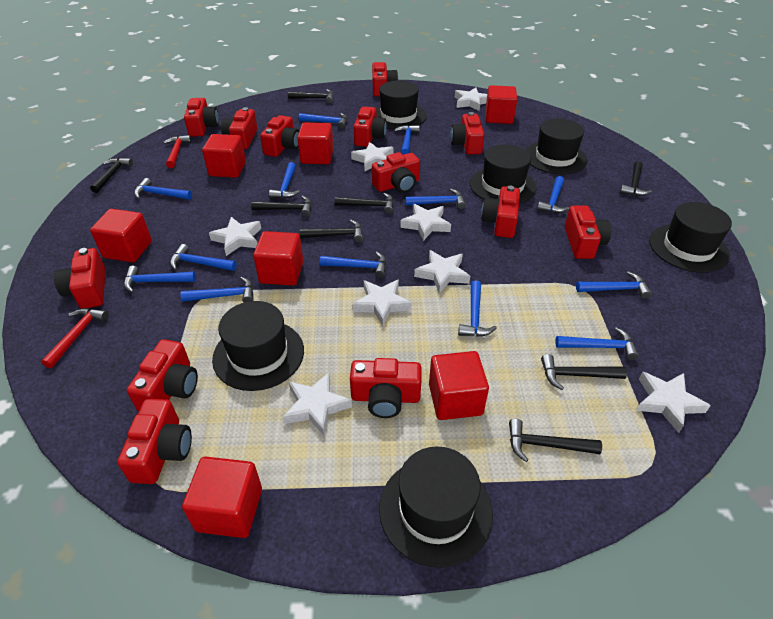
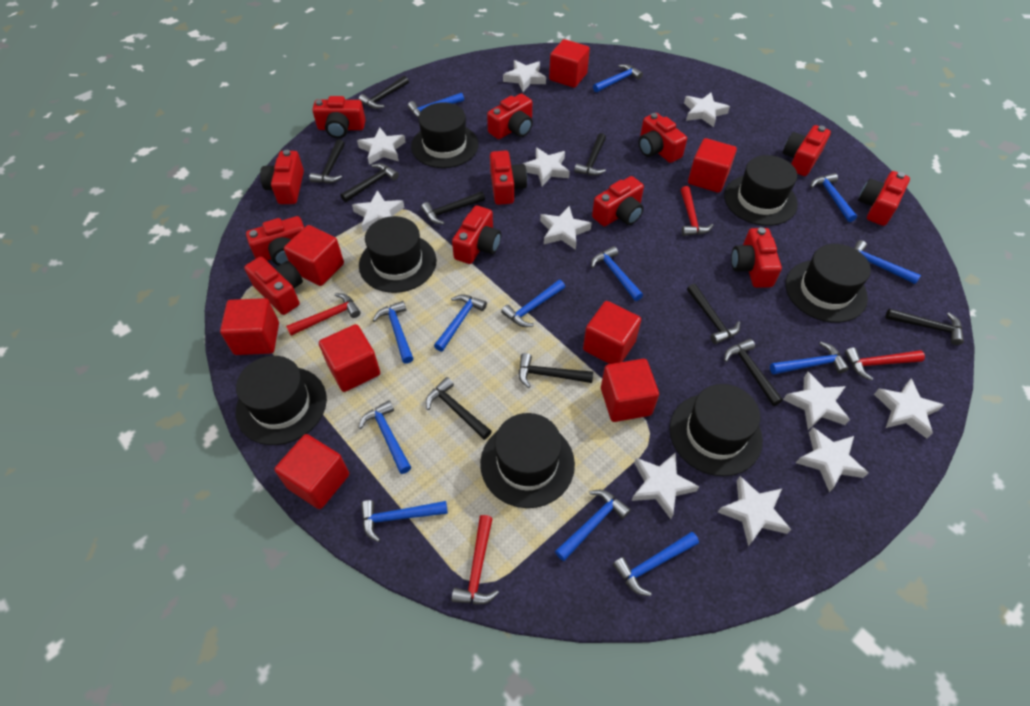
black hammer: [90,158,133,193] [251,196,312,217] [288,89,334,103] [299,220,364,243] [335,193,394,214] [509,419,602,462] [541,354,627,390] [620,161,652,196] = 8 -> [309,139,345,183] [340,163,399,202] [359,76,409,109] [421,191,485,224] [426,377,492,440] [519,353,593,388] [574,133,606,176] [687,284,740,344] [724,339,783,406] [885,308,964,345] = 10
black hat: [212,301,304,391] [376,80,427,130] [379,446,493,568] [470,144,537,204] [526,119,587,174] [649,202,732,273] = 6 -> [235,356,327,445] [359,216,436,293] [411,102,479,168] [480,413,575,508] [669,384,763,476] [724,155,798,226] [785,244,871,323] = 7
red camera: [54,248,106,308] [117,399,192,484] [127,339,198,411] [184,98,219,137] [221,107,257,149] [260,115,299,157] [350,358,422,418] [354,106,387,147] [372,62,398,96] [372,152,420,193] [450,112,485,154] [481,186,520,238] [565,205,611,259] = 13 -> [244,257,303,315] [246,216,304,266] [260,150,304,204] [312,96,366,138] [452,205,501,264] [487,93,533,139] [490,151,527,205] [592,176,644,226] [639,113,687,163] [731,227,782,288] [783,125,831,176] [858,171,910,226] = 12
red cube: [90,209,152,262] [182,456,262,538] [202,134,246,178] [253,231,303,286] [297,122,334,164] [429,351,489,420] [485,85,517,124] = 7 -> [220,298,279,355] [274,434,349,509] [284,225,344,286] [319,324,380,392] [549,39,590,88] [583,301,641,364] [601,359,659,422] [688,138,737,193] = 8
red hammer: [41,308,109,368] [163,135,191,168] = 2 -> [286,293,360,336] [452,515,499,605] [681,186,714,236] [845,347,925,381] = 4
white star: [209,217,261,256] [283,373,352,436] [351,142,394,171] [353,279,412,326] [400,204,451,241] [414,250,470,294] [455,87,487,111] [636,371,711,433] = 8 -> [352,190,404,232] [357,128,406,165] [503,60,546,92] [523,147,570,186] [540,206,592,250] [631,452,699,519] [684,92,730,127] [718,476,791,546] [783,372,850,430] [796,427,868,492] [874,379,944,438] = 11

